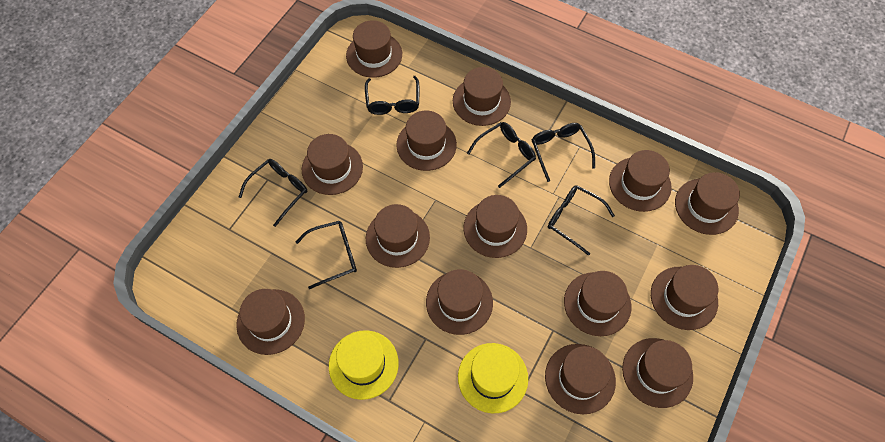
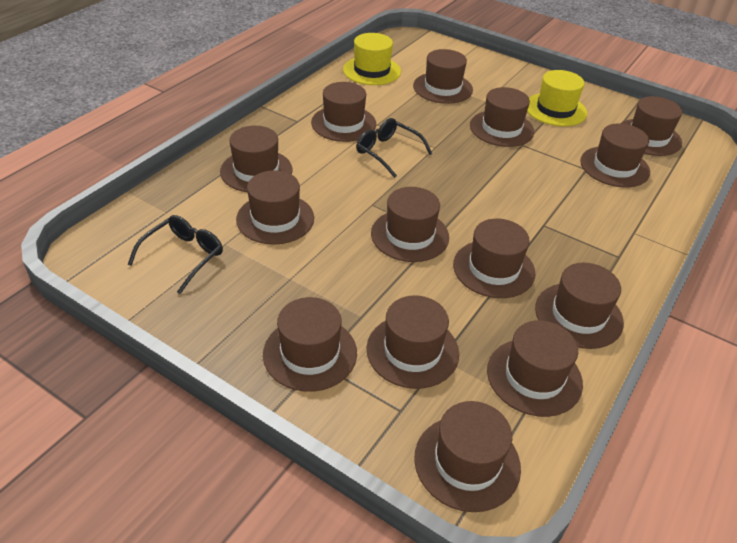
black glasses: [239,159,308,227] [296,221,357,289] [365,76,419,115] [467,122,536,188] [531,123,595,182] [548,185,615,256] = 6 -> [127,215,223,294] [356,118,432,178] = 2

